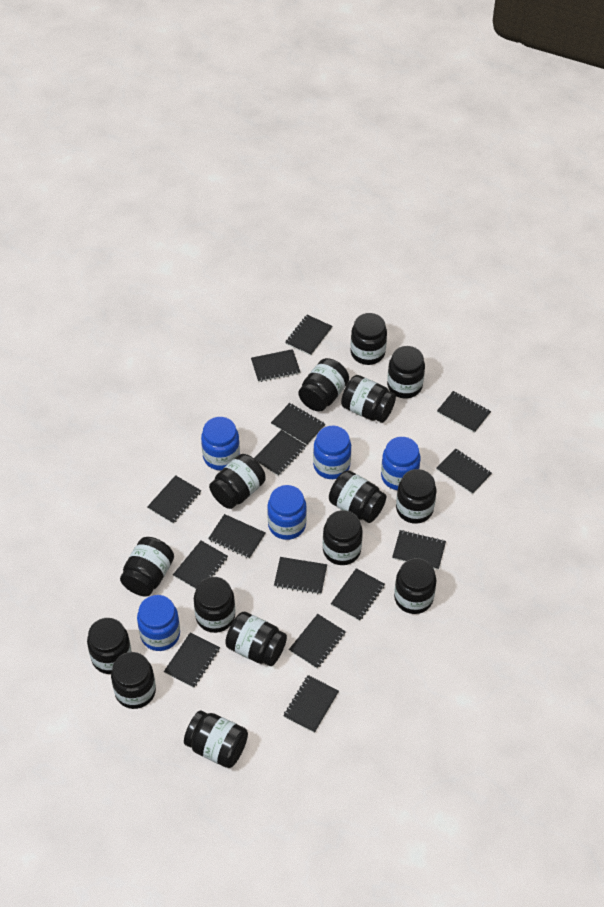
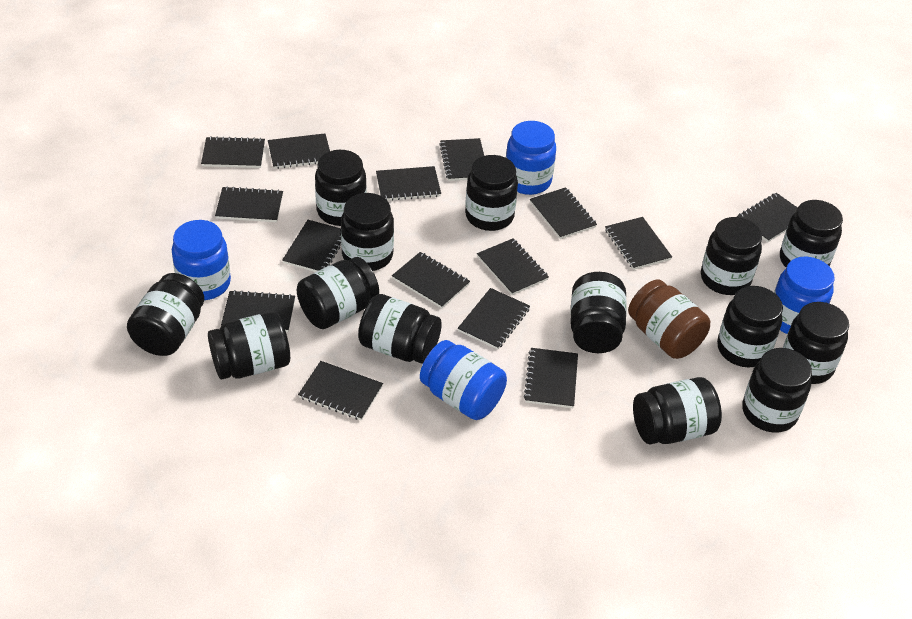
black jar: [87,618,131,674] [111,652,156,709] [120,537,174,597] [184,710,248,768] [194,577,235,633] [209,454,266,509] [225,612,287,666] [298,358,349,412] [323,510,363,565] [329,470,386,523] [341,375,396,423] [351,313,387,365] [387,346,425,398] [394,558,436,614] [396,469,436,524] = 15 -> [127,273,204,356] [208,312,290,379] [297,257,379,329] [315,150,367,226] [341,193,394,271] [358,294,442,364] [465,155,518,231] [570,272,627,353] [633,377,722,445] [701,217,762,295] [717,286,783,367] [742,348,812,433] [780,200,843,267] [783,302,849,384] = 14
blue jar: [137,595,180,651] [201,417,240,470] [267,485,307,540] [313,426,351,479] [381,437,420,490] = 5 -> [172,220,231,300] [420,340,507,420] [506,121,556,195] [774,257,835,334] = 4
brown jar: none = 0 -> [628,280,710,359] = 1

